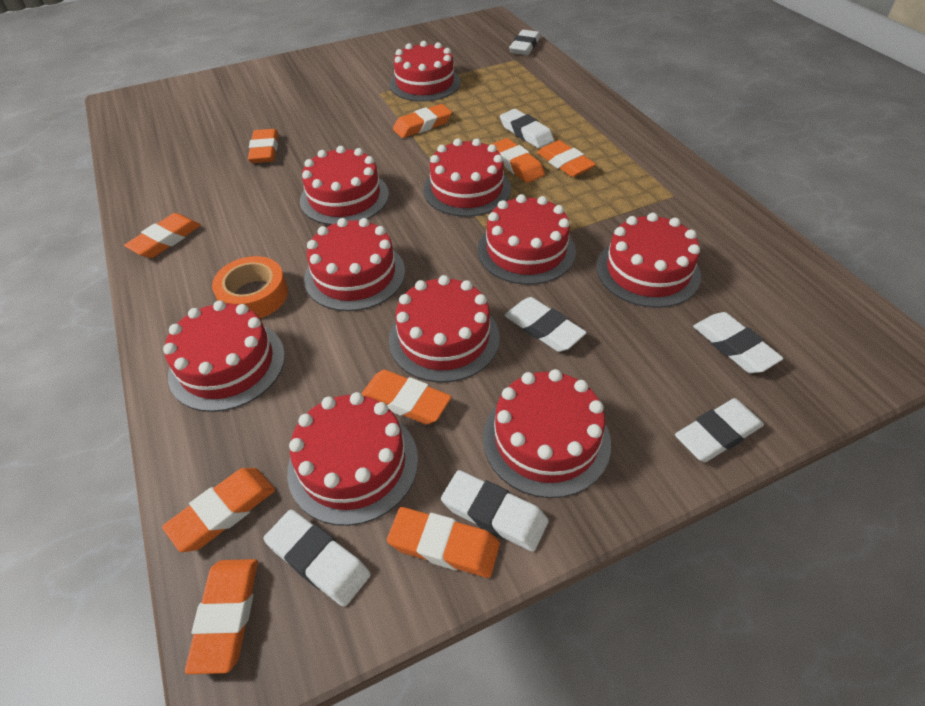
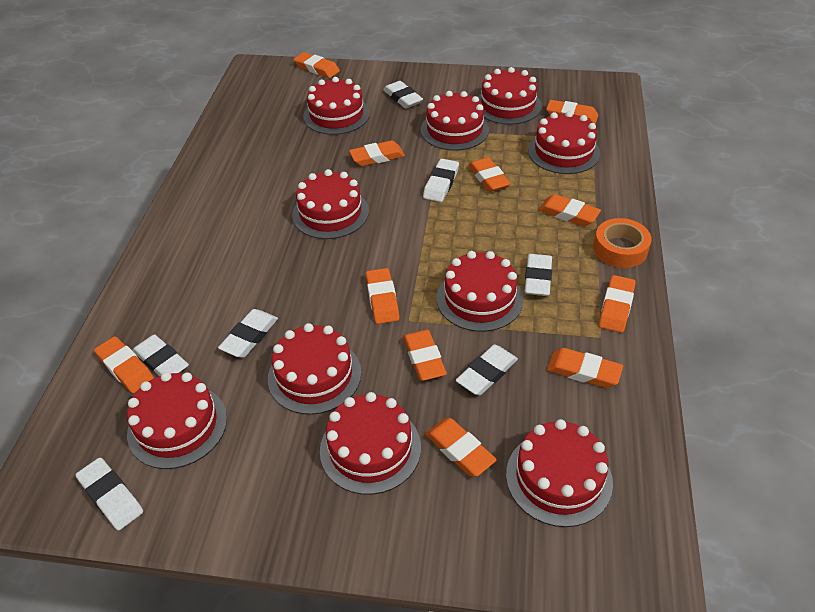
orange eraser: [124,213,201,258] [162,468,275,552] [185,559,258,674] [248,129,278,163] [361,370,451,425] [387,507,500,578] [393,104,452,138] [493,138,545,183] [537,140,596,177] = 9 -> [94,336,154,393] [294,52,340,78] [349,141,405,166] [366,268,399,324] [403,330,447,381] [425,418,497,477] [468,157,511,192] [538,194,601,226] [546,100,598,124] [547,348,623,388] [599,275,636,333] = 11

